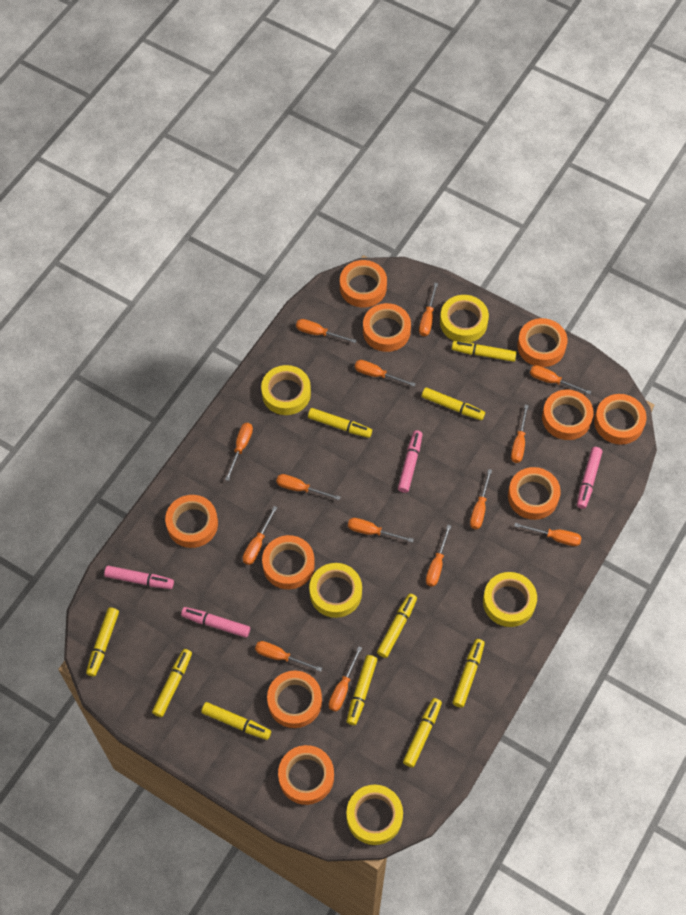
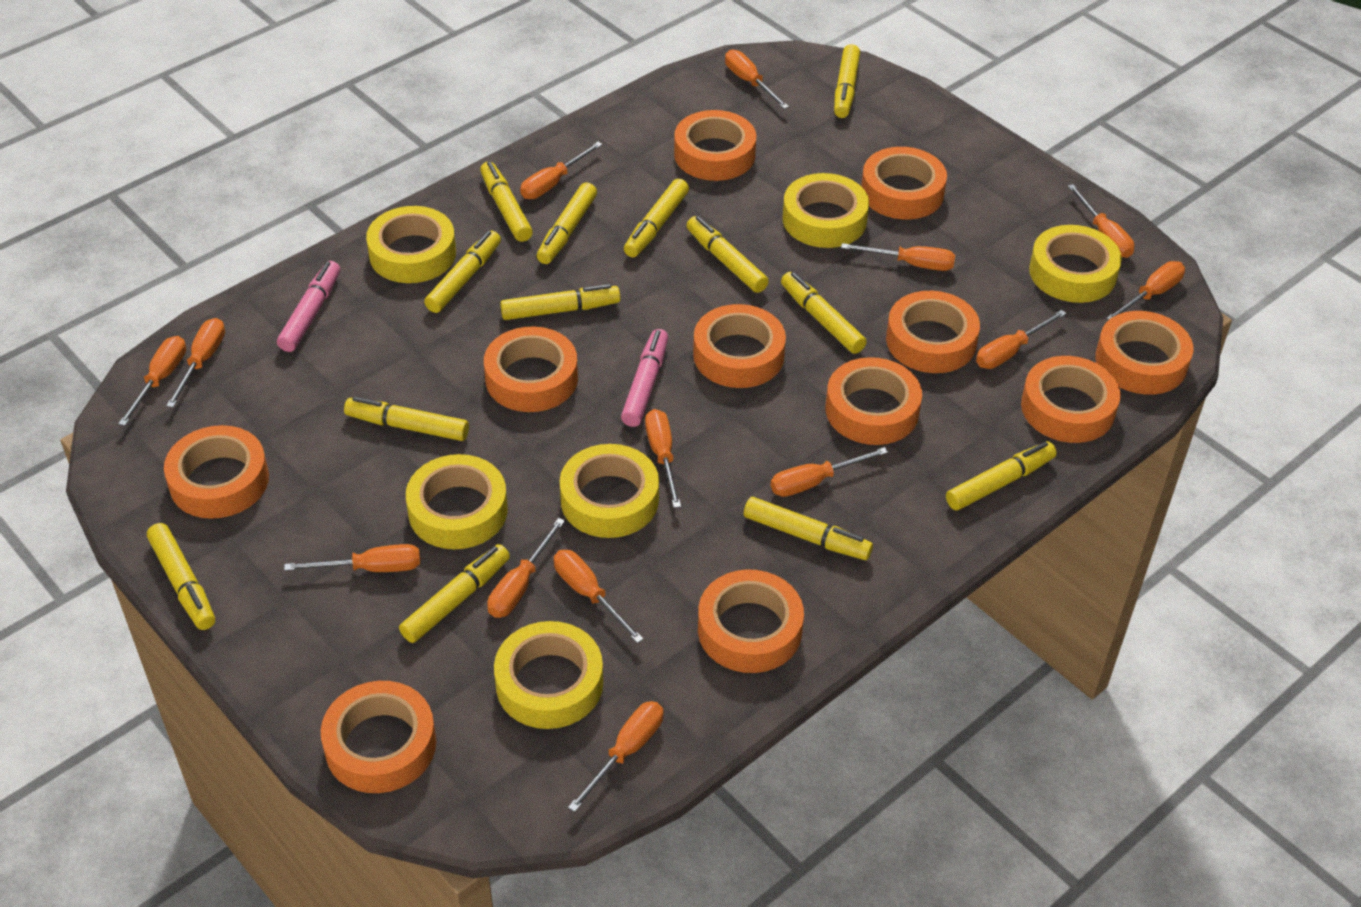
orange tape: [165,495,218,548] [262,535,315,589] [267,671,322,728] [278,745,334,805] [340,260,387,307] [363,303,411,352] [508,467,561,520] [517,318,567,367] [542,390,594,440] [594,394,646,445] = 10 -> [164,425,269,519] [321,681,436,793] [484,326,578,412] [674,110,756,181] [693,304,786,388] [698,570,804,673] [825,357,922,445] [861,147,947,219] [886,291,980,373] [1021,356,1121,443] [1095,311,1193,395] = 11
pink marker: [104,566,174,589] [181,607,250,638] [398,430,422,493] [577,447,602,509] = 4 -> [277,261,340,352] [621,329,668,427] = 2
yellow marker: [86,608,119,676] [152,649,192,717] [201,702,271,740] [308,408,372,438] [347,655,377,725] [377,593,417,658] [403,698,442,767] [422,387,485,420] [452,341,517,362] [453,639,485,708] = 10 -> [147,523,215,630] [344,397,469,441] [399,544,510,643] [424,230,501,313] [480,162,533,242] [500,284,620,320] [537,182,597,264] [624,179,689,257] [686,216,769,293] [744,497,873,560] [781,272,867,354] [834,44,860,118] [946,441,1057,511] = 13
yellow tape: [261,365,311,415] [309,563,362,618] [346,785,403,845] [440,295,489,343] [483,572,537,627] = 5 -> [366,206,456,283] [406,454,508,549] [494,621,603,729] [560,444,659,538] [783,173,869,248] [1029,225,1122,303] = 6

